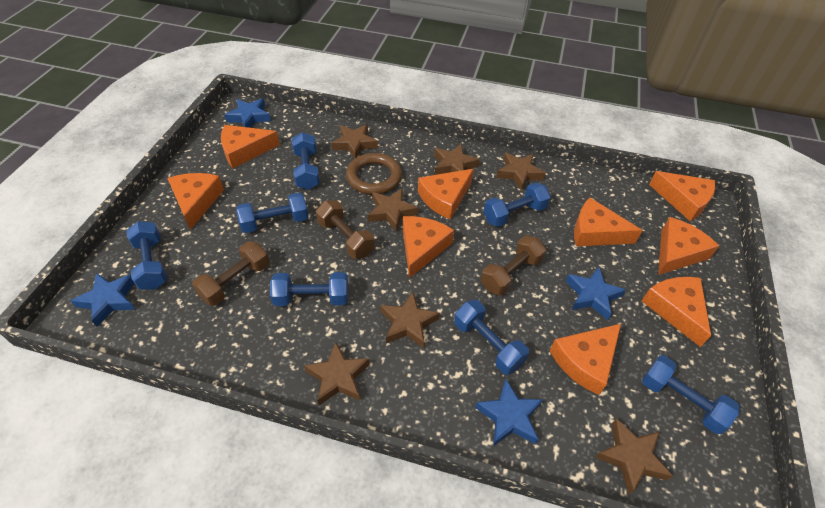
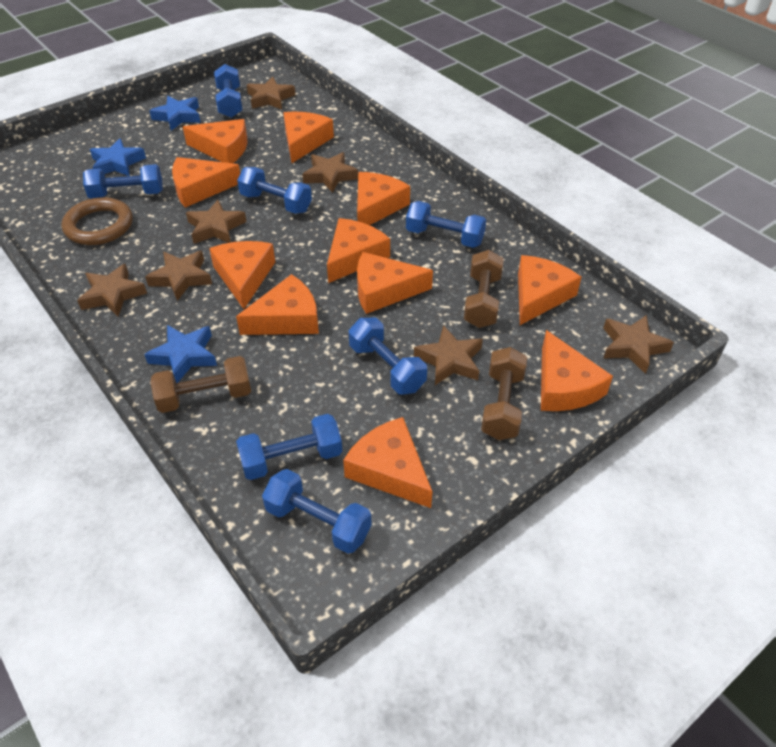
blue star: [71,273,135,327] [225,98,271,128] [475,379,543,446] [566,267,626,320] = 4 -> [90,138,146,176] [144,325,217,383] [149,96,201,131] = 3
orange cheese: [167,173,224,230] [221,125,280,168] [403,216,454,278] [418,169,474,220] [550,324,621,395] [574,198,643,246] [642,277,711,347] [649,171,715,221] [658,217,719,275] = 9 -> [172,157,240,208] [183,119,247,163] [209,241,275,309] [236,274,319,335] [283,112,334,163] [327,218,390,283] [343,417,433,508] [357,172,410,225] [357,252,433,314] [518,255,582,325] [541,330,613,411] = 11

